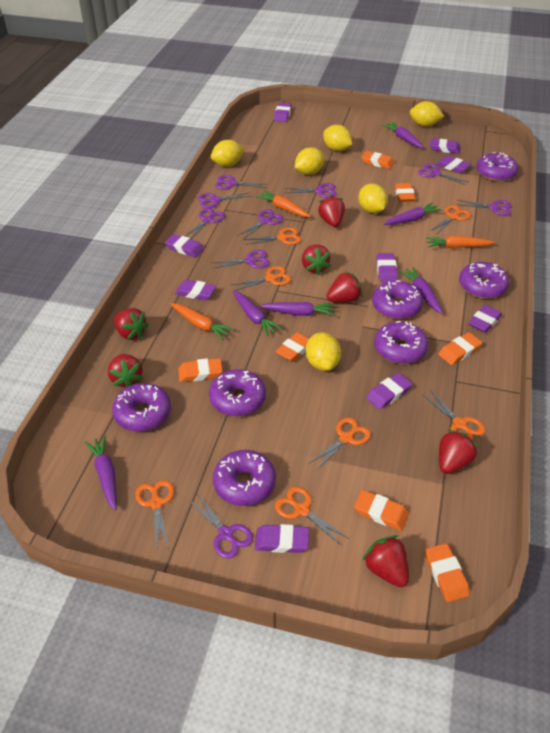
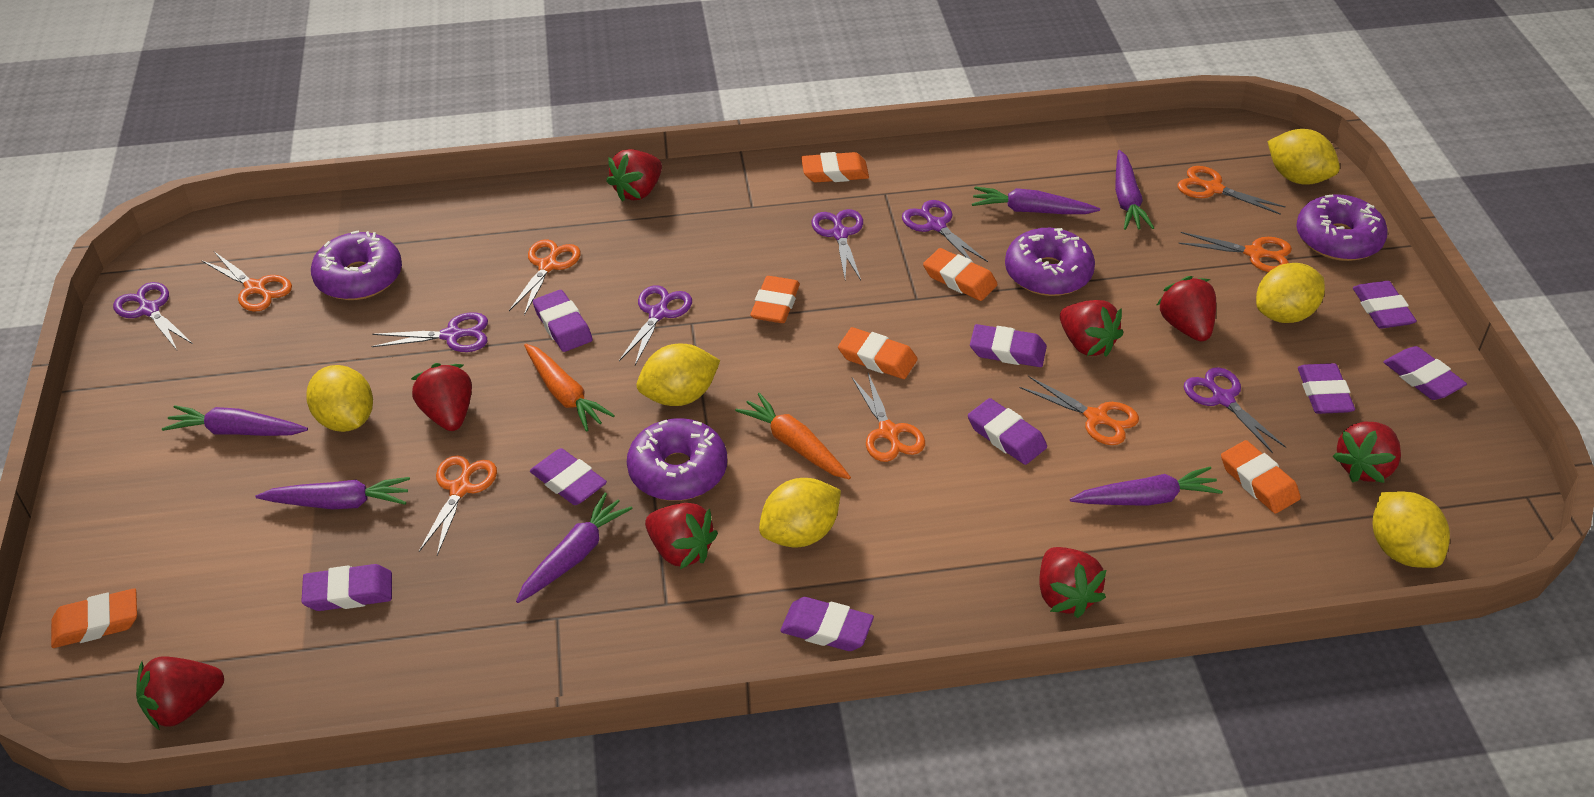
orange carrot: [170,303,234,340] [256,190,311,217] [426,236,495,248] = 3 -> [524,344,615,432] [735,393,851,479] = 2
orange eraser: [178,358,223,382] [275,332,310,362] [354,490,409,531] [361,151,395,169] [395,183,416,202] [425,543,470,602] [438,332,482,365] = 7 -> [51,588,137,648] [750,276,800,323] [801,152,869,183] [838,327,918,379] [923,248,998,301] [1221,440,1301,513] = 6
purple donut: [112,383,171,432] [209,369,266,416] [213,450,276,506] [372,280,423,319] [374,321,428,364] [459,262,509,299] [476,152,518,182] = 7 -> [311,230,402,300] [627,418,727,501] [1005,228,1095,296] [1296,194,1388,261] = 4
purple scissors: [185,208,225,239] [188,493,253,559] [198,192,251,208] [210,250,270,269] [215,175,266,190] [237,209,283,239] [284,183,337,198] [418,164,468,185] [458,200,511,216] = 9 -> [113,282,193,350] [371,312,488,352] [619,285,692,365] [811,209,863,280] [902,200,988,262] [1184,367,1286,453] = 6
red strawberry: [108,354,143,387] [114,308,149,340] [302,245,331,275] [318,195,345,227] [327,271,362,303] [363,535,409,587] [439,430,478,474] = 7 -> [136,656,224,731] [411,363,472,431] [606,149,662,202] [645,503,718,569] [1039,547,1106,618] [1060,300,1123,357] [1156,276,1216,341] [1332,422,1401,483] = 8

